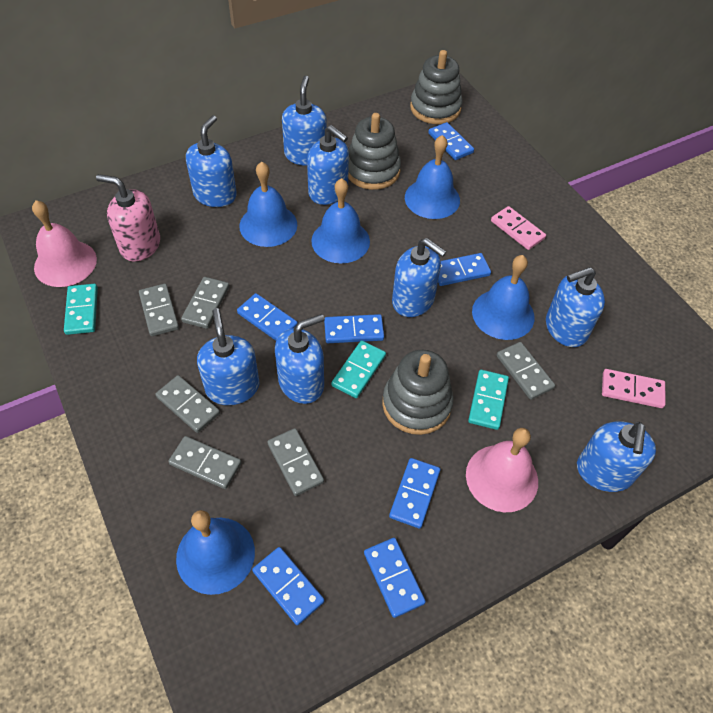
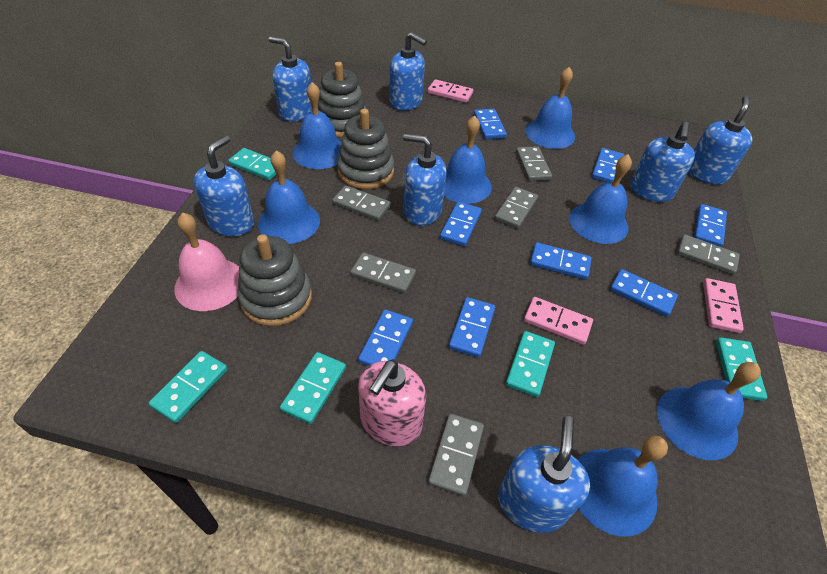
blue bell: [176,510,255,595] [239,162,297,247] [311,178,370,263] [405,135,460,219] [472,255,535,340] = 5 -> [258,150,320,244] [293,82,342,169] [444,115,492,204] [525,67,575,149] [569,154,632,244] [578,436,668,537] [657,362,761,460] = 7
blue domino: [237,293,298,341] [252,547,324,625] [324,314,384,343] [364,538,426,618] [389,458,440,529] [428,122,474,160] [438,253,491,286] = 7 -> [358,309,413,366] [440,201,482,247] [449,297,495,358] [474,109,507,139] [530,242,592,280] [592,148,624,182] [610,269,678,317] [694,204,727,247] = 8
blue soap dispenser: [186,115,237,207] [197,308,259,405] [275,314,325,404] [282,76,327,166] [307,125,349,205] [392,238,447,317] [546,267,605,347] [577,421,656,492] = 8 -> [194,136,254,236] [269,37,312,122] [389,32,427,111] [403,134,447,226] [498,416,590,533] [630,122,695,202] [688,96,752,184] = 7
pink bell: [32,200,97,287] [466,428,538,512] = 2 -> [174,213,239,311] = 1
pink domino: [491,206,546,250] [602,369,665,408] = 2 -> [428,79,473,103] [524,297,593,345] [703,278,744,333] = 3
turquoise domino: [64,284,98,335] [331,340,386,398] [468,370,509,430] = 3 -> [149,351,228,423] [228,148,276,180] [280,352,346,424] [506,331,555,397] [716,337,767,401] = 5

